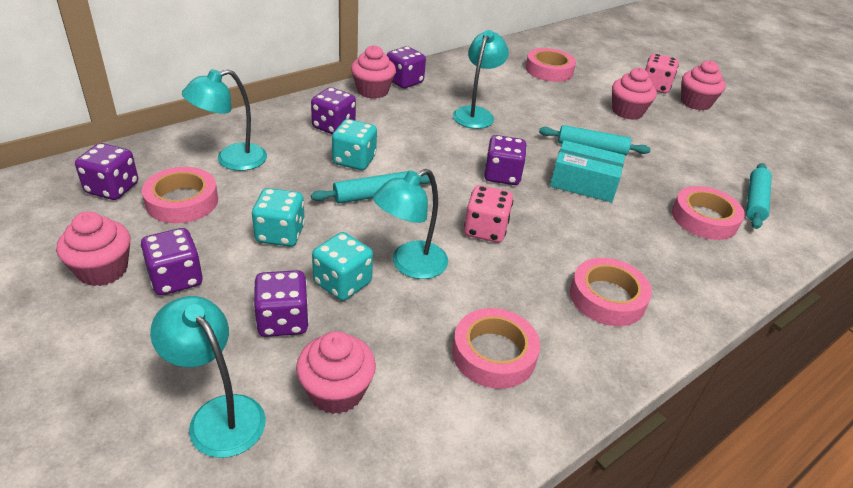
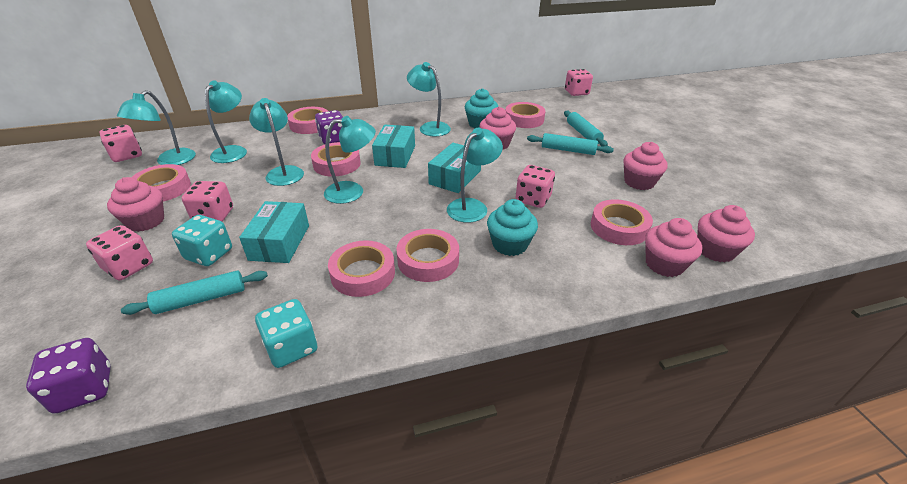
pink dice: [464,185,513,243] [645,54,679,93] = 2 -> [86,225,153,280] [99,125,142,162] [182,181,233,222] [515,165,555,208] [565,69,593,96] = 5
pink tape: [142,167,218,224] [452,308,540,389] [526,48,576,82] [570,258,652,326] [672,186,745,240] = 5 -> [132,164,191,201] [287,107,328,134] [311,142,361,176] [328,240,395,297] [396,229,459,282] [506,102,545,128] [591,199,653,245] = 7
purple dice: [75,143,138,200] [141,228,203,295] [253,270,309,337] [311,87,356,135] [387,46,426,88] [484,135,527,185] = 6 -> [26,338,111,414] [315,110,343,144] = 2
turquoise box: [550,140,625,202] = 1 -> [239,201,309,263] [372,125,415,168] [428,143,481,193] = 3
turquoise cupcake: none = 0 -> [465,88,498,128] [487,199,538,256] = 2
turquoise dice: [252,188,305,247] [312,232,373,301] [332,119,377,170] = 3 -> [172,215,232,266] [255,299,317,368] = 2
turquoise lamp: [150,296,266,458] [182,69,267,171] [373,169,448,279] [453,30,509,129] = 4 -> [117,90,196,165] [205,80,247,163] [249,98,304,186] [324,116,376,204] [407,62,451,137] [447,128,503,223] = 6

